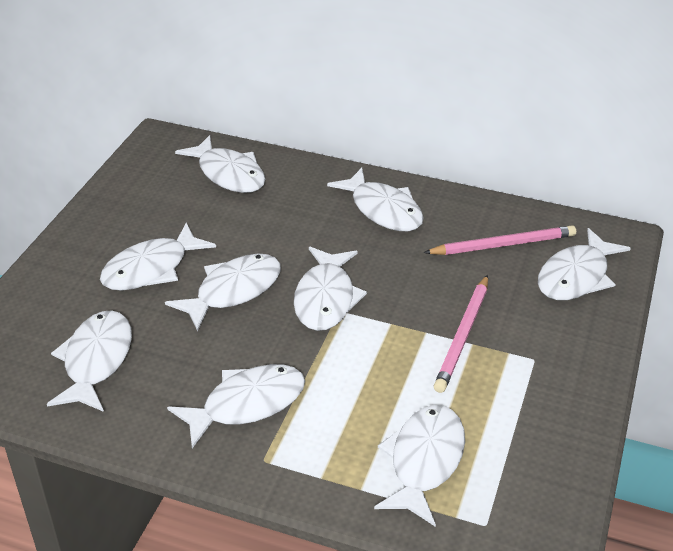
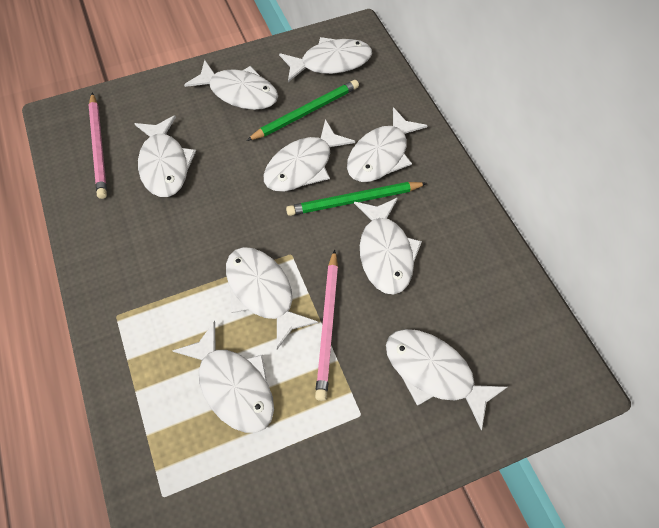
green pencil: none = 0 -> [246,80,359,141] [286,182,427,216] = 2

